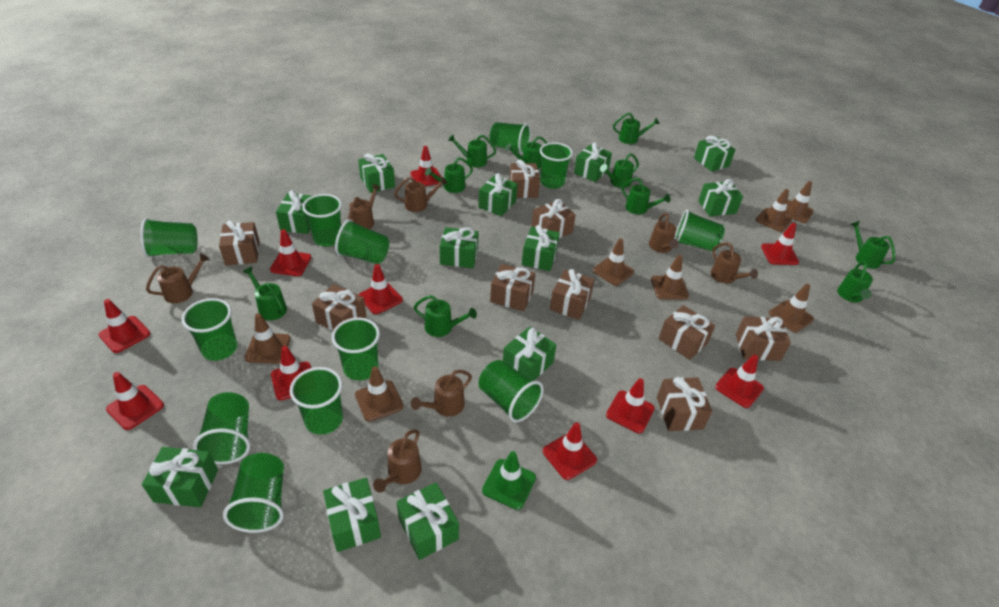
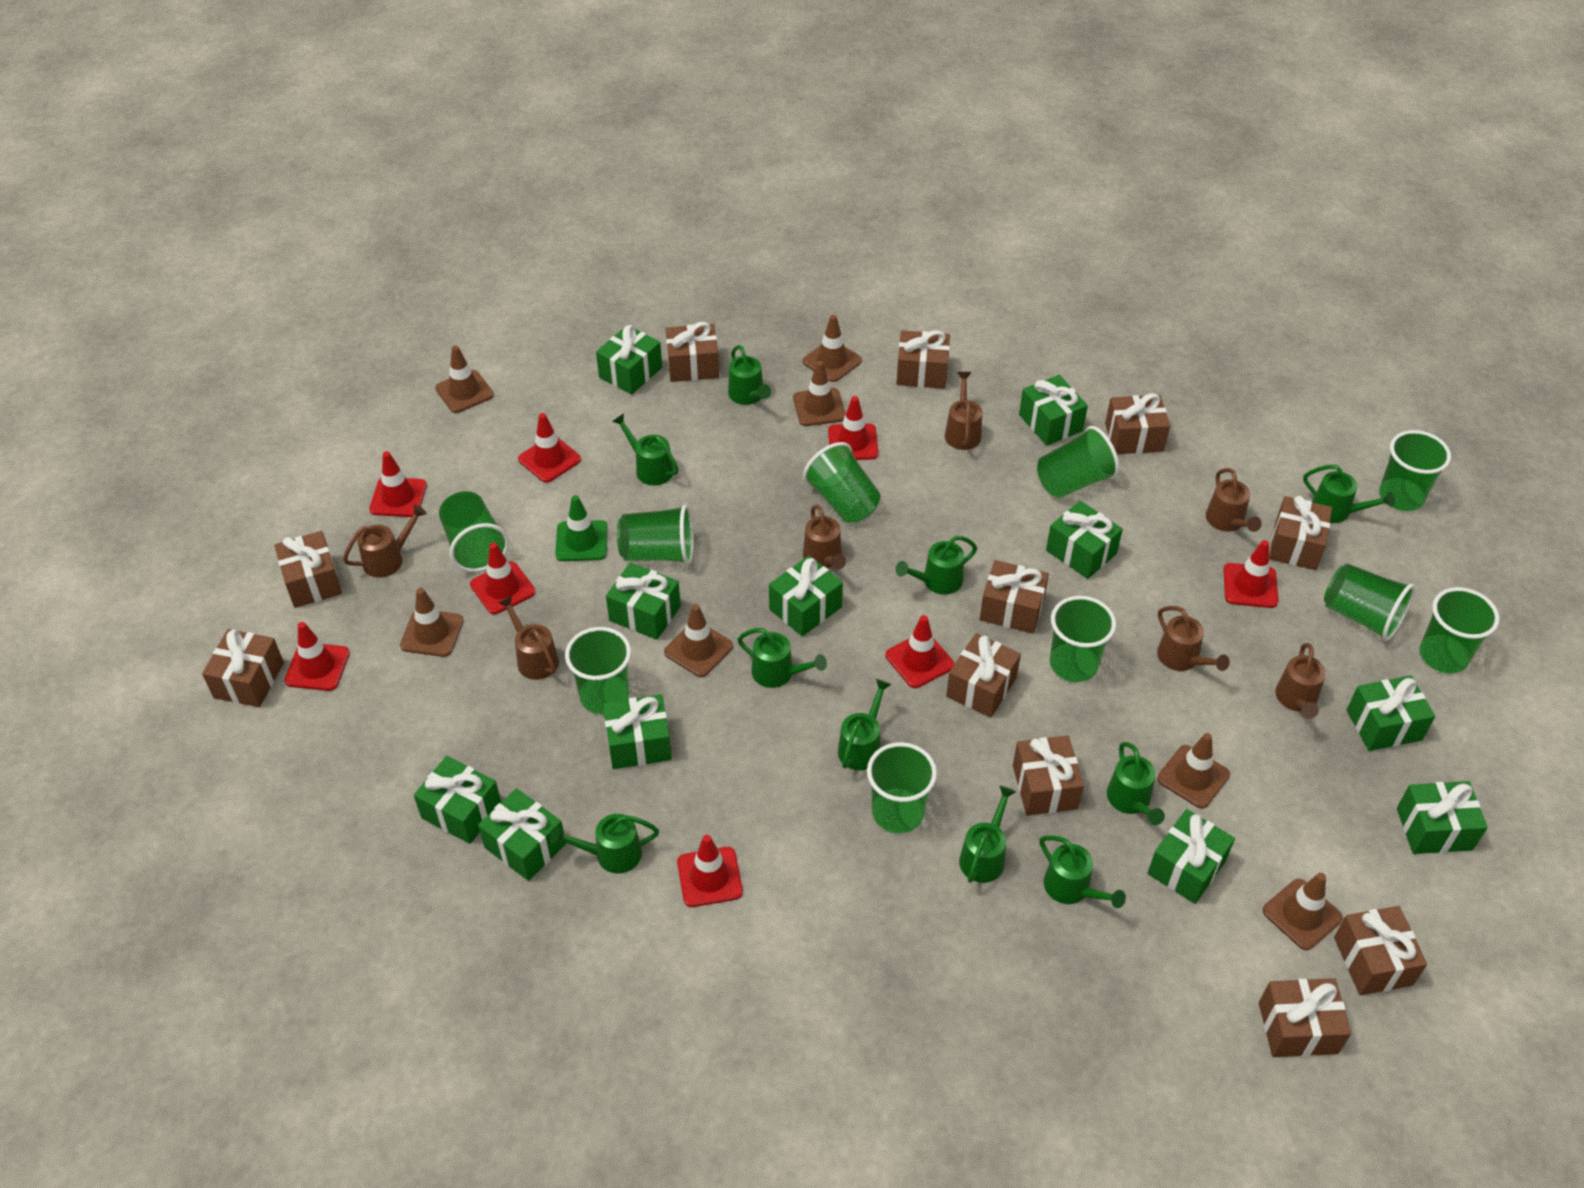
brown gift: [219,220,259,265] [312,284,367,331] [490,264,536,311] [509,160,540,198] [531,199,576,238] [550,269,594,320] [657,377,712,431] [659,305,715,360] [736,316,791,361] = 9 -> [202,629,284,707] [274,531,342,608] [666,322,719,382] [896,330,950,389] [946,633,1021,718] [980,560,1049,634] [1013,735,1084,816] [1105,393,1170,454] [1259,978,1351,1057] [1269,496,1332,570] [1334,906,1427,995] = 11
green cup: [140,218,198,258] [182,298,238,361] [193,392,250,464] [223,453,284,533] [290,367,343,435] [302,194,342,246] [332,318,380,381] [335,219,389,264] [479,360,543,422] [490,122,531,155] [540,142,573,189] [674,209,725,251] = 12 -> [439,491,509,572] [565,627,631,714] [617,504,694,565] [803,442,881,523] [867,742,937,833] [1037,426,1119,498] [1050,596,1116,682] [1324,564,1415,641] [1379,430,1451,511] [1419,587,1500,674] = 10
green gift: [142,447,218,507] [276,190,311,234] [323,478,381,552] [358,154,395,193] [397,483,459,560] [440,227,479,268] [478,173,518,216] [503,327,556,380] [522,225,560,271] [574,142,612,182] [694,136,735,172] [698,179,743,216] = 12 -> [414,756,501,844] [478,788,566,881] [596,325,662,394] [603,694,672,769] [606,563,681,640] [769,556,843,636] [1019,375,1088,446] [1046,501,1123,579] [1147,809,1235,904] [1347,676,1435,751] [1397,781,1488,854] = 11
red traffic cone: [98,299,150,353] [106,372,164,430] [270,229,311,276] [271,346,311,400] [359,264,403,314] [410,146,441,186] [543,422,597,480] [606,378,655,433] [715,355,764,408] [761,223,799,265] = 10 -> [284,622,350,691] [369,451,427,517] [470,543,536,614] [518,413,581,483] [677,835,743,907] [828,396,879,460] [886,615,954,688] [1223,540,1278,608] = 8

